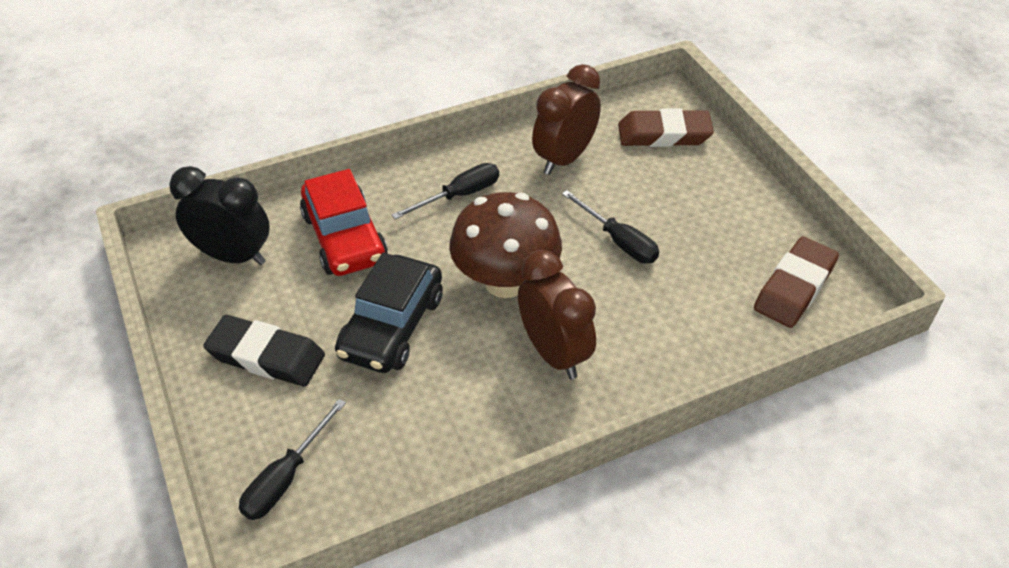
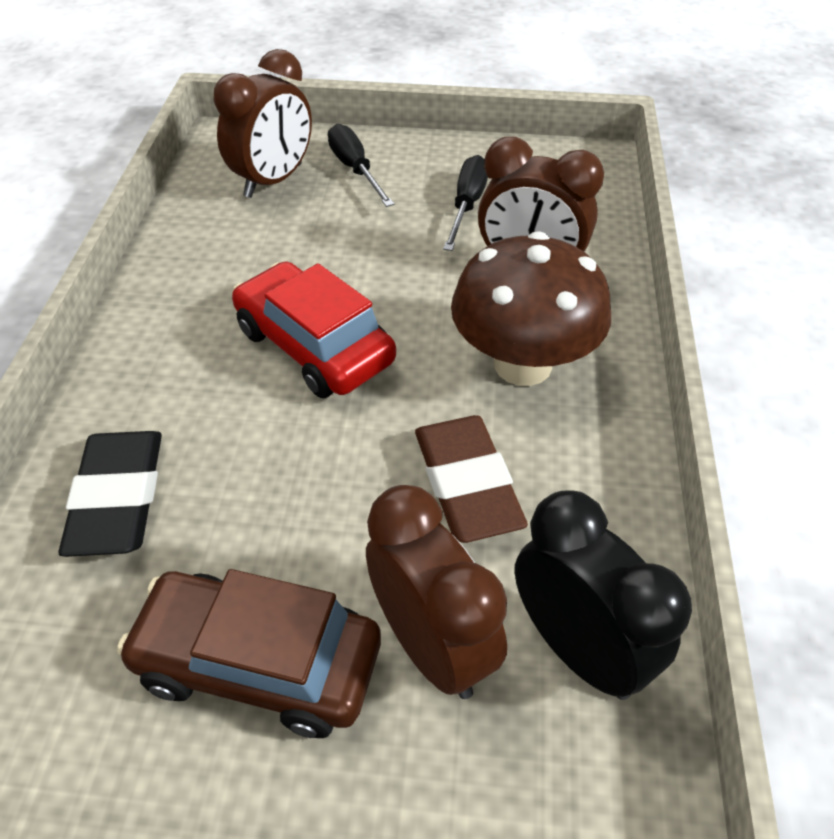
black car: [335,253,443,373] = 1 -> none = 0
black screwdriver: [239,399,346,520] [391,163,499,219] [562,190,659,263] = 3 -> [328,124,394,207] [443,155,488,251] = 2
brown car: none = 0 -> [117,569,381,738] = 1
brown clock: [518,250,596,379] [532,64,601,175] = 2 -> [214,49,312,198] [366,485,507,699] [478,137,604,252] = 3
brown eraser: [618,108,714,147] [754,236,839,328] = 2 -> [415,415,528,543] = 1

